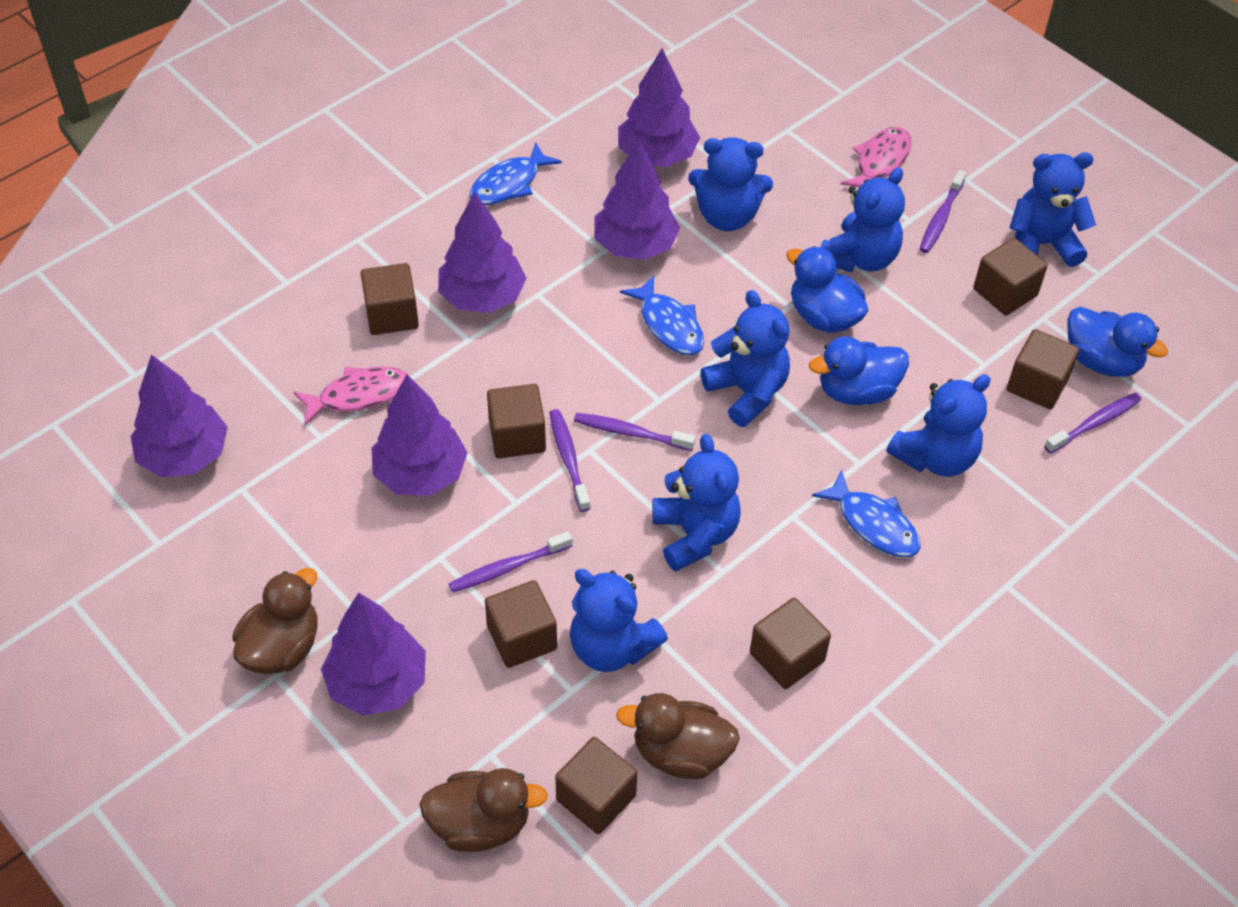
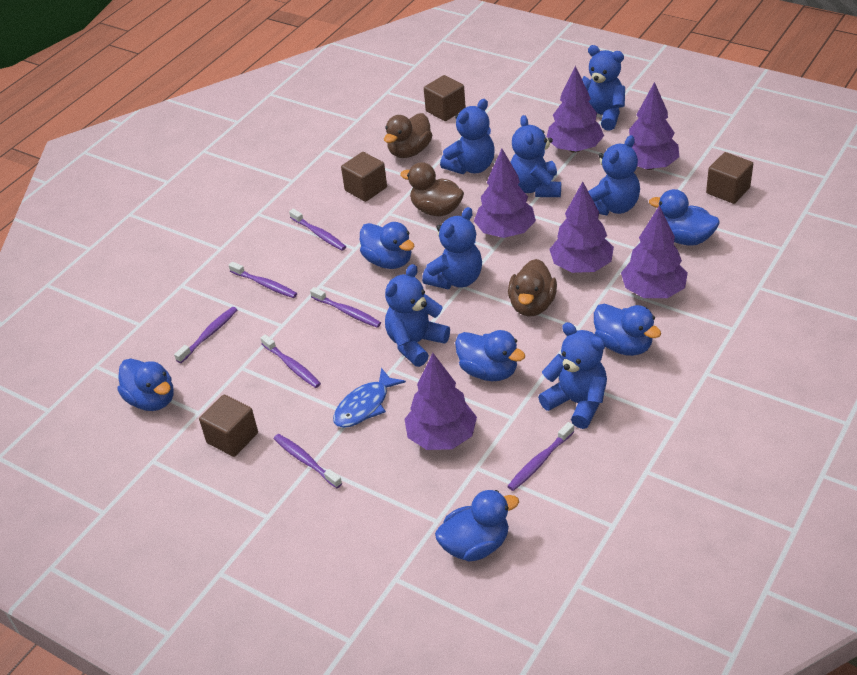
blue duck: [786,246,868,333] [809,336,909,405] [1067,307,1168,377] = 3 -> [117,359,173,411] [360,222,415,269] [435,490,519,561] [455,330,526,381] [594,304,661,356] [649,189,719,245] = 6
blue fish: [469,142,562,205] [620,275,704,355] [812,470,921,557] = 3 -> [333,368,406,428] = 1
brown cube: [361,263,419,335] [485,580,557,668] [487,384,546,458] [555,737,637,834] [750,598,831,689] [973,238,1048,316] [1007,329,1079,409] = 7 -> [199,395,258,457] [341,152,387,202] [424,75,466,121] [706,152,753,204] = 4
pink fish: [294,367,407,425] [840,127,911,187] = 2 -> none = 0
purple toothbrush: [449,531,572,593] [549,409,590,512] [574,413,695,451] [920,170,966,253] [1044,392,1142,453] = 5 -> [174,307,237,363] [229,262,297,298] [261,334,321,388] [274,434,342,488] [289,209,346,251] [310,287,381,328] [507,422,574,491] = 7

